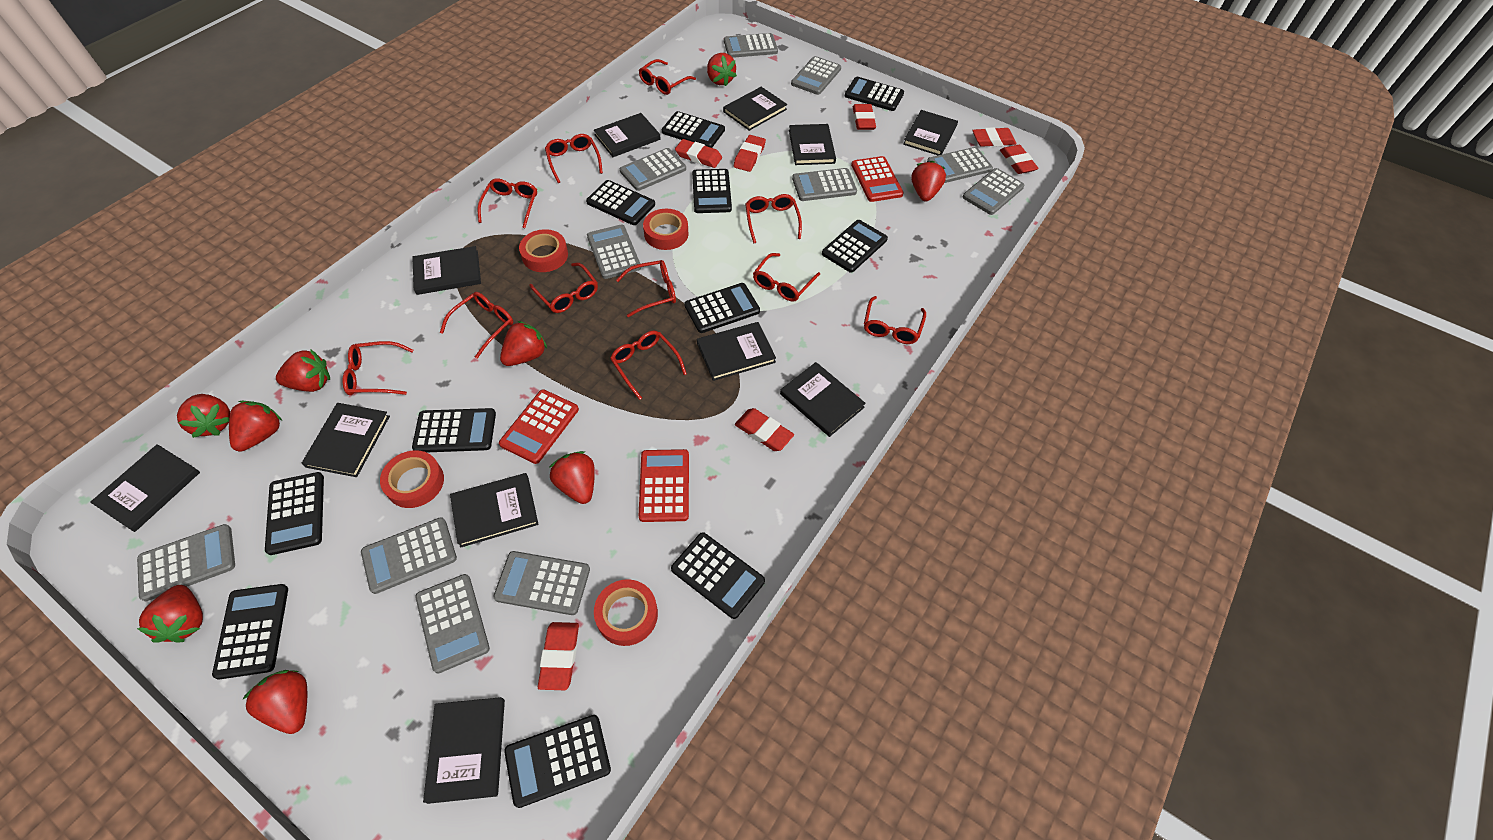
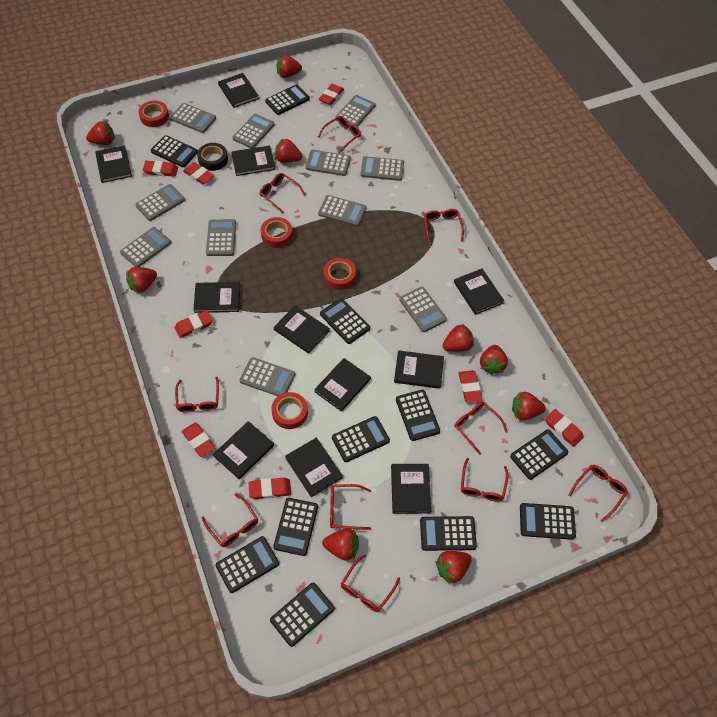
black tape: none = 0 -> [197,143,228,171] = 1
red calculator: [499,389,579,464] [639,449,689,522] [851,156,904,202] = 3 -> none = 0
red eraser: [538,622,579,690] [675,139,722,168] [734,135,766,172] [735,408,794,451] [853,104,876,130] [972,127,1016,147] [1000,145,1039,174] = 7 -> [143,161,178,177] [174,310,213,338] [182,422,215,457] [183,162,214,184] [248,478,291,499] [319,84,344,105] [459,370,482,403] [545,409,584,447] = 8
red glasses: [343,341,413,395] [440,292,513,358] [478,179,537,228] [529,263,598,313] [545,134,603,183] [610,331,687,400] [616,260,676,317] [639,59,696,95] [745,194,802,244] [753,253,820,302] [864,296,926,344] = 11 -> [175,376,219,413] [202,493,258,547] [259,173,306,214] [318,116,361,154] [330,484,371,530] [341,554,400,612] [424,209,464,245] [454,402,508,455] [461,458,509,502] [569,465,628,522] = 10

